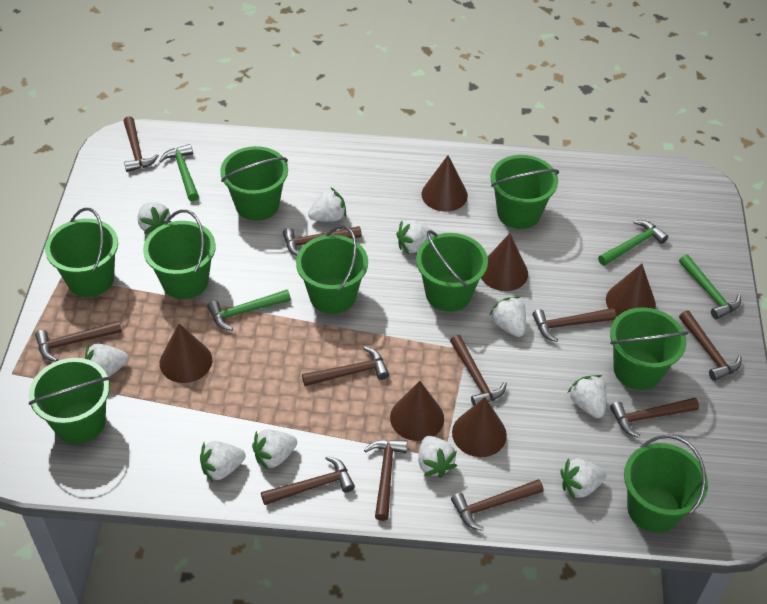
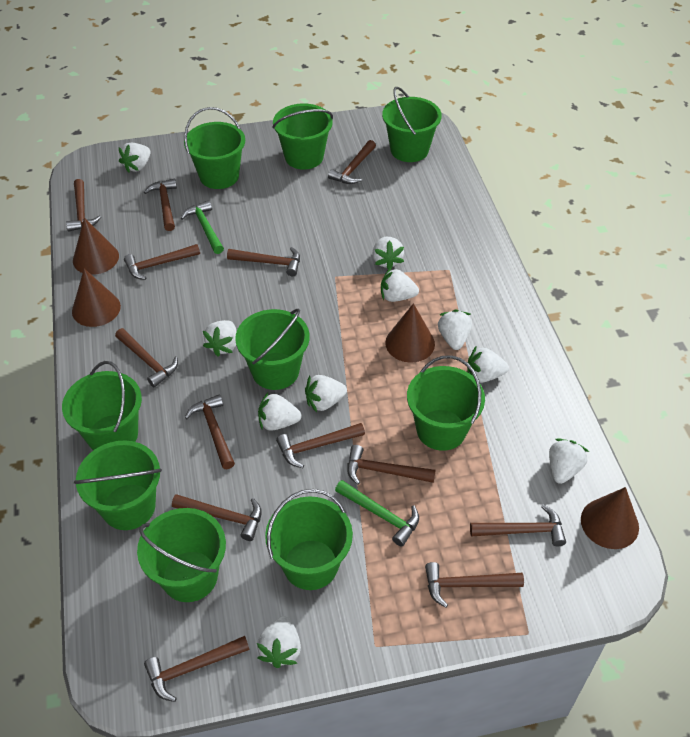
brown cone: [160,324,212,383] [390,381,444,441] [422,155,468,212] [452,397,507,457] [481,233,528,291] [606,264,656,316] = 6 -> [72,269,121,327] [73,217,119,275] [385,303,435,363] [581,487,639,549] = 4
brown hammer: [35,320,122,362] [124,116,159,172] [261,456,355,505] [283,226,362,256] [302,346,389,386] [364,440,407,521] [450,335,507,406] [451,479,544,531] [532,308,616,342] [610,398,699,438] [679,310,742,381] = 11 -> [66,179,101,232] [115,328,178,387] [124,244,200,280] [144,179,177,231] [144,636,250,702] [172,494,262,541] [185,394,235,469] [227,247,300,276] [276,423,365,468] [328,140,376,184] [347,445,436,485] [425,562,524,608] [470,505,566,546] = 13
green hammer: [159,144,199,202] [207,290,291,331] [598,220,668,266] [679,254,741,319] = 4 -> [181,200,224,254] [335,480,419,547] = 2

